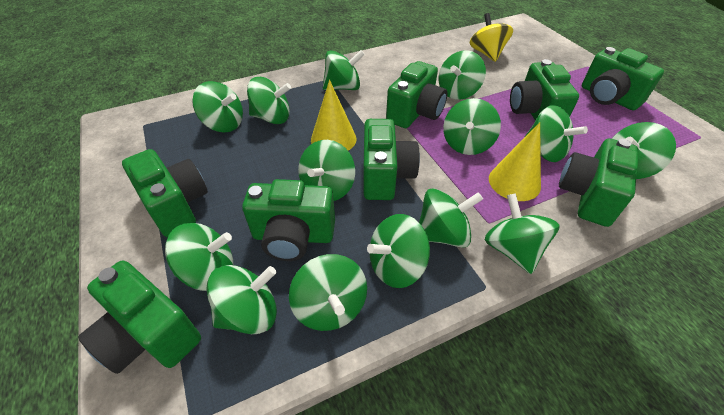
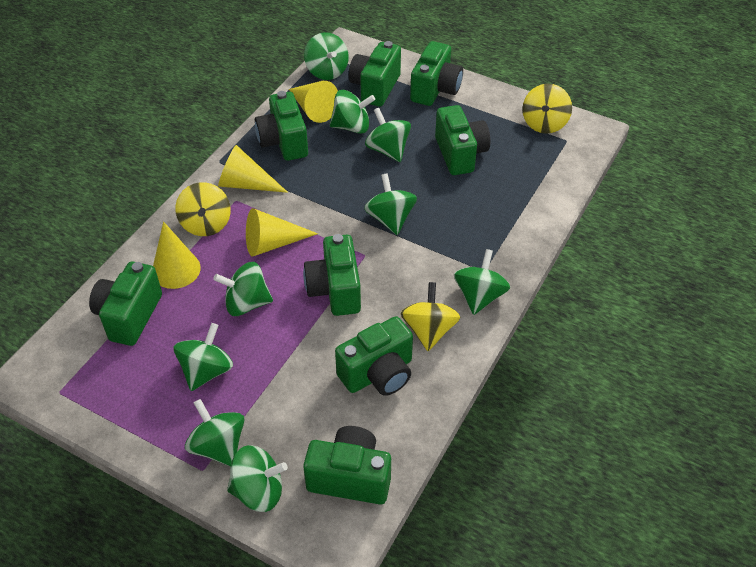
green spinning top: [165,223,233,291] [192,81,243,132] [206,265,277,334] [247,77,291,124] [289,254,367,331] [298,140,355,201] [323,50,365,90] [367,214,430,288] [419,188,483,248] [438,50,486,100] [443,98,501,155] [485,193,560,274] [524,105,588,162] [612,122,676,179] = 14 -> [174,323,233,391] [185,399,244,467] [213,262,273,316] [227,445,288,512] [304,32,349,80] [330,90,375,134] [364,174,417,235] [365,108,411,162] [454,249,510,315] = 9
yellow cone: [311,80,356,151] [489,122,541,201] = 2 -> [153,222,201,289] [218,145,288,193] [246,208,318,257] [289,81,338,123] = 4
yellow spinning top: [470,13,513,62] = 1 -> [175,182,231,236] [401,282,460,351] [522,84,572,134] = 3

